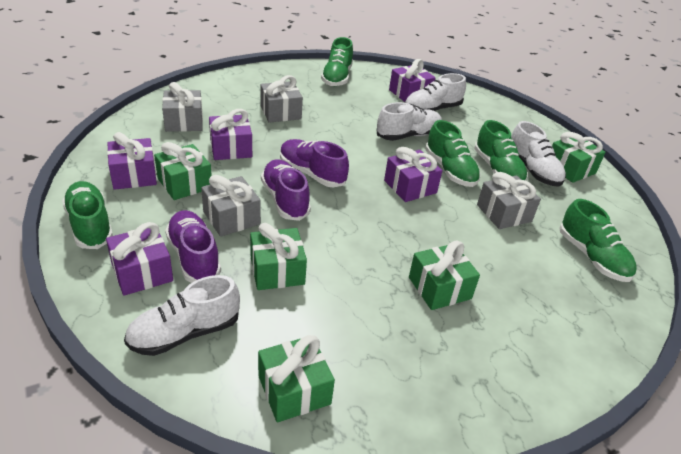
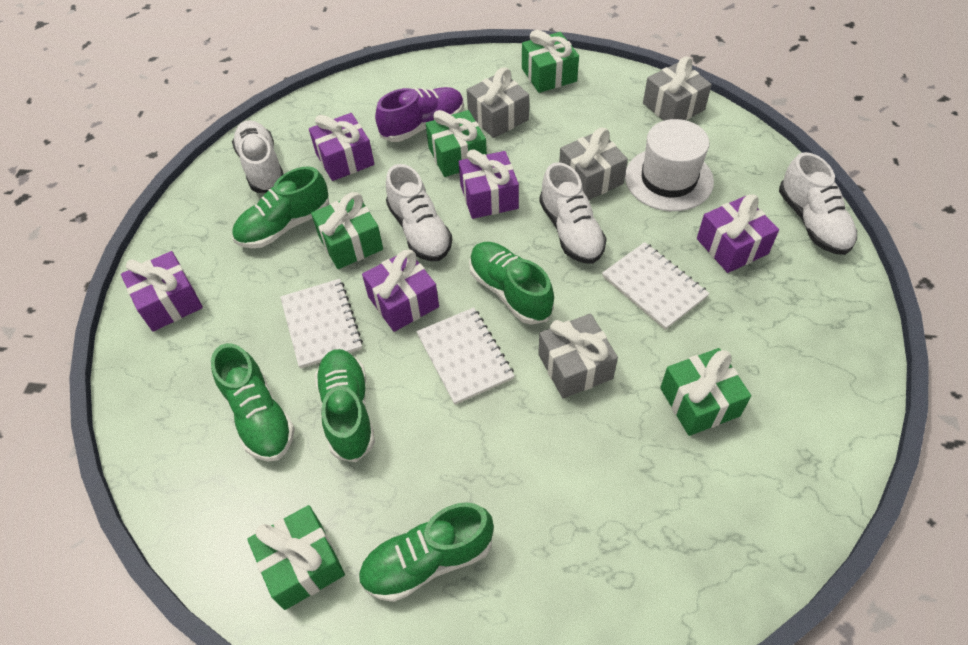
purple shoe: [165,210,221,283] [261,159,311,221] [280,139,349,187] = 3 -> [375,87,464,142] = 1
white hat: none = 0 -> [625,119,714,211] = 1
white notebook: none = 0 -> [280,279,363,369] [416,307,515,405] [602,242,710,330] = 3

